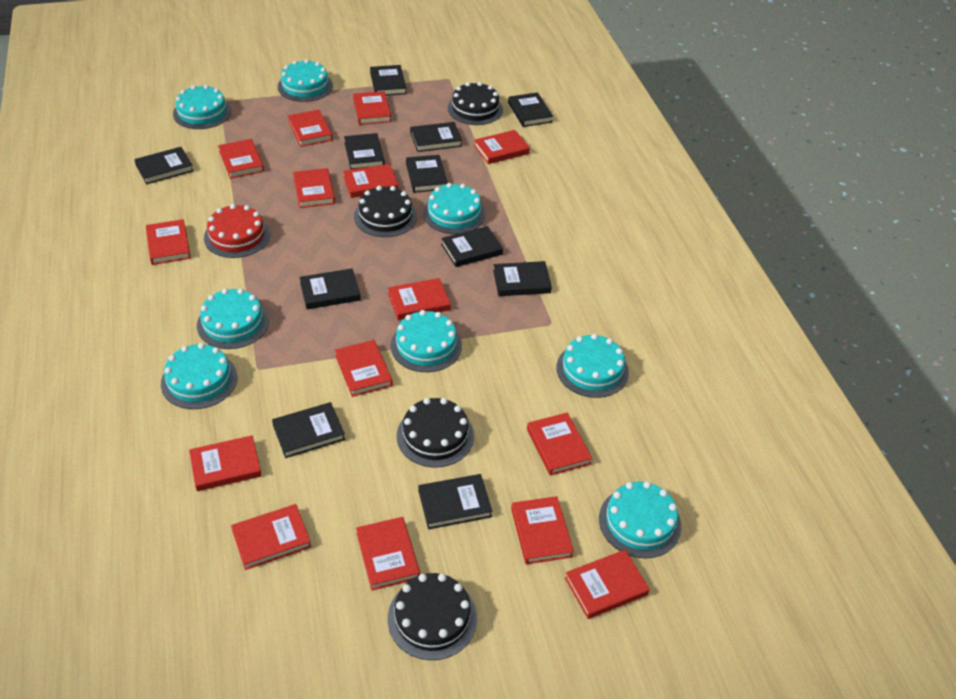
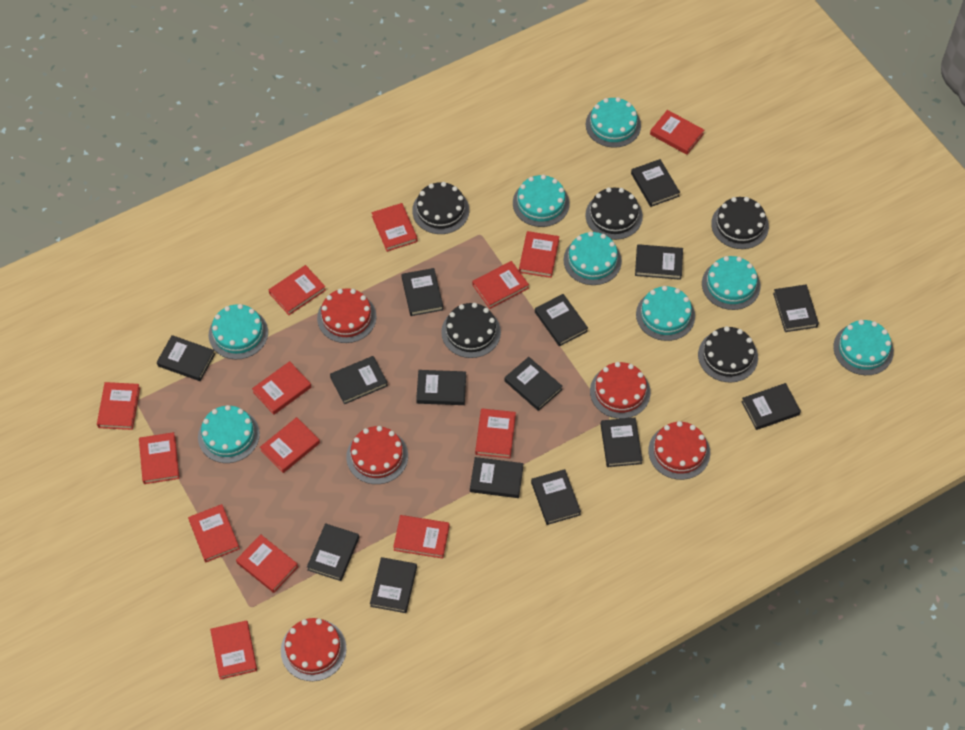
black book: [134,147,194,184] [272,402,345,458] [299,269,361,309] [344,133,385,170] [370,65,407,96] [406,155,448,193] [410,122,462,152] [419,474,492,529] [441,226,503,267] [493,261,552,296] [508,92,553,127] = 11 -> [157,335,215,381] [307,523,359,581] [330,356,388,404] [370,557,417,613] [402,268,443,316] [416,370,466,405] [470,457,524,498] [505,357,563,411] [531,469,581,525] [535,294,588,346] [601,418,643,467] [631,159,680,207] [635,244,683,280] [741,383,801,430] [773,285,819,332] = 15
black cake: [354,186,417,237] [388,573,477,660] [397,398,474,467] [448,82,503,125] = 4 -> [412,182,469,234] [441,303,501,358] [585,187,643,240] [698,326,758,383] [711,197,769,249] = 5
red book: [146,219,191,265] [189,435,262,491] [218,139,264,179] [231,504,311,570] [288,110,333,147] [293,168,335,208] [335,340,393,397] [343,164,398,198] [353,91,391,125] [356,517,420,591] [388,278,451,320] [474,130,530,164] [511,496,574,564] [527,412,592,476] [565,550,650,619] = 15 -> [97,382,140,430] [139,432,179,484] [188,504,240,562] [210,620,257,680] [236,534,298,593] [252,361,311,415] [260,417,320,473] [269,265,326,315] [372,203,418,252] [393,515,450,559] [472,261,529,309] [475,409,516,458] [519,231,559,278] [650,110,704,155] = 14
red cake: [204,204,270,258] = 1 -> [281,618,347,681] [317,288,376,343] [346,426,408,484] [590,362,651,419] [648,421,710,480] = 5

